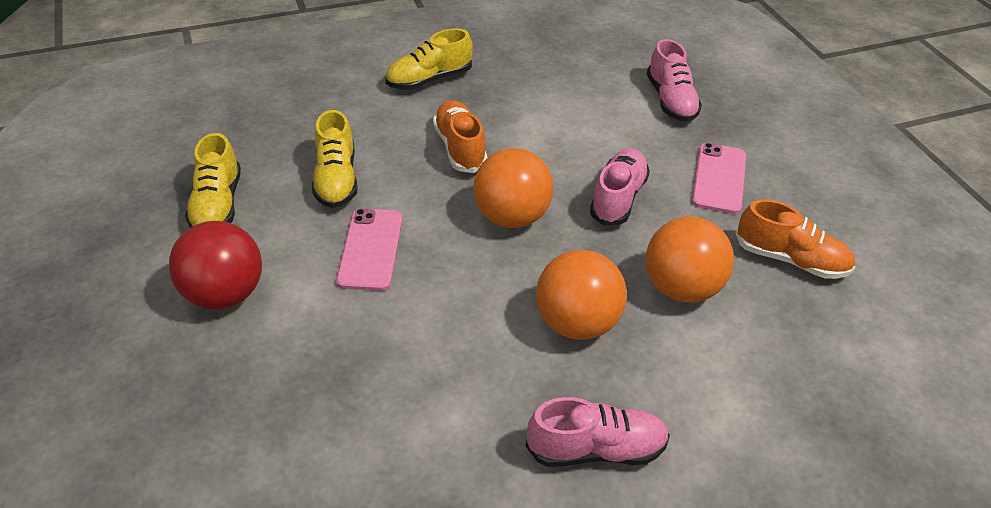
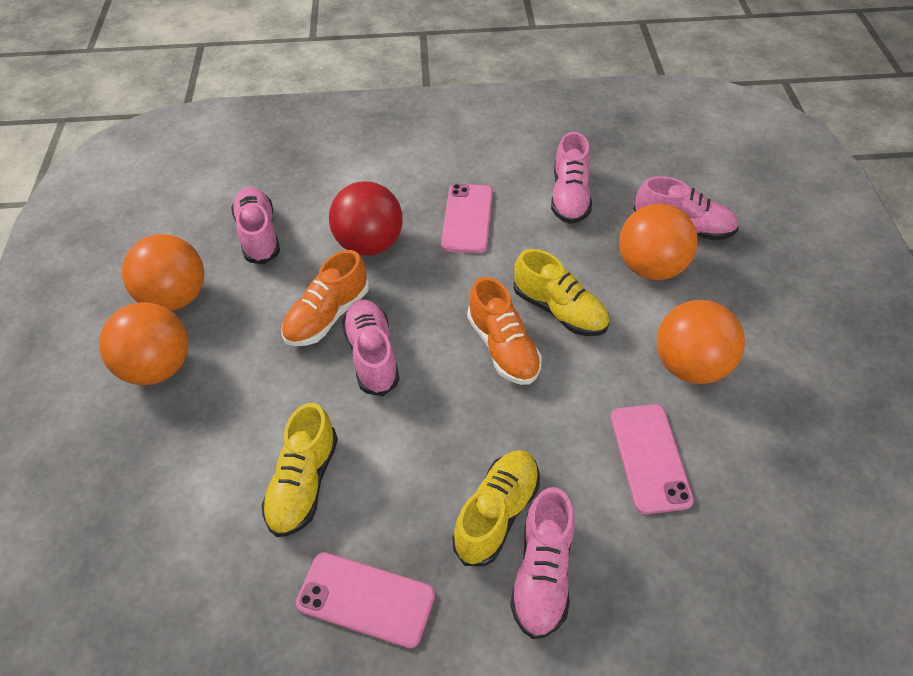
orange ball: [473,148,553,228] [536,250,627,340] [646,216,734,303] = 3 -> [99,302,188,385] [122,234,204,311] [619,203,698,280] [657,300,745,384] = 4
pink phone: [336,208,403,291] [692,143,746,214] = 2 -> [296,552,435,648] [441,184,493,253] [611,404,694,514] = 3
pink shoe: [526,397,670,467] [590,148,650,226] [647,39,702,122] = 3 -> [231,187,280,264] [342,299,400,396] [510,487,575,639] [551,132,592,224] [634,176,739,240] = 5

